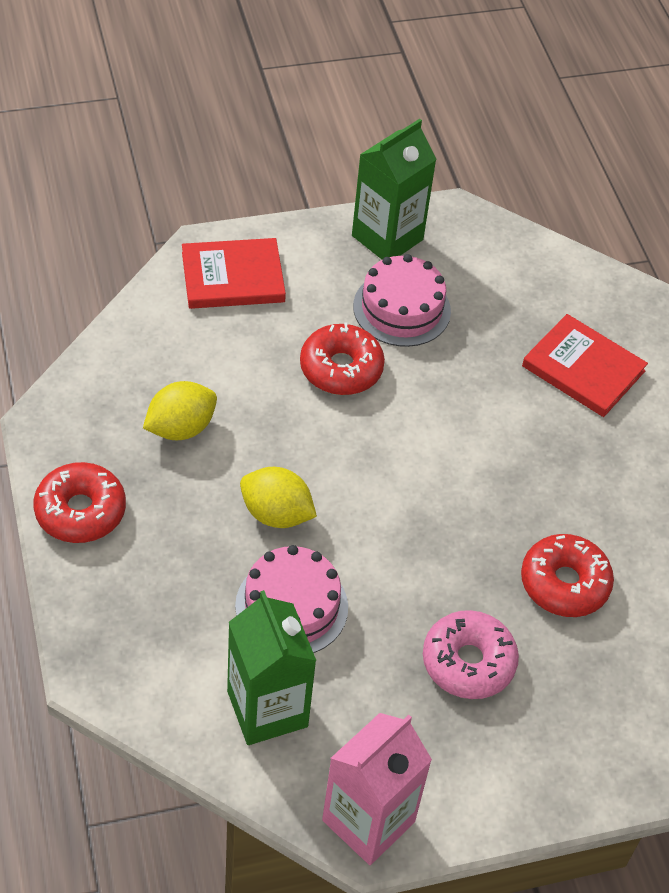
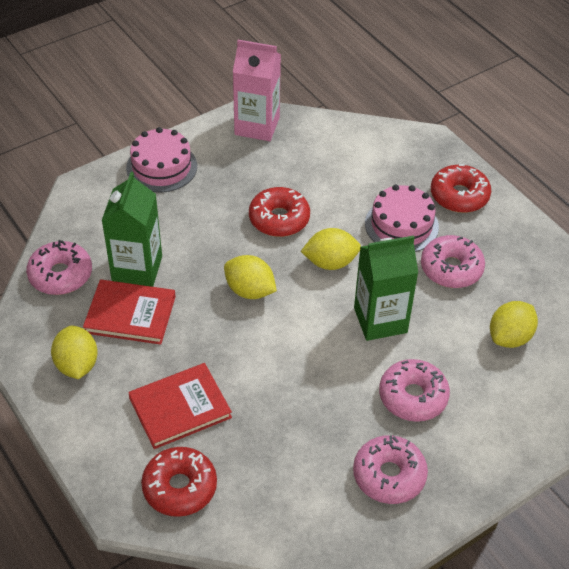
pink donut: [423,610,519,699] = 1 -> [26,240,92,295] [353,435,428,504] [379,359,450,422] [421,235,485,288] = 4
yellow lemon: [143,381,217,440] [240,467,317,528] = 2 -> [51,326,98,379] [224,255,277,299] [301,228,361,270] [490,301,538,348] = 4

